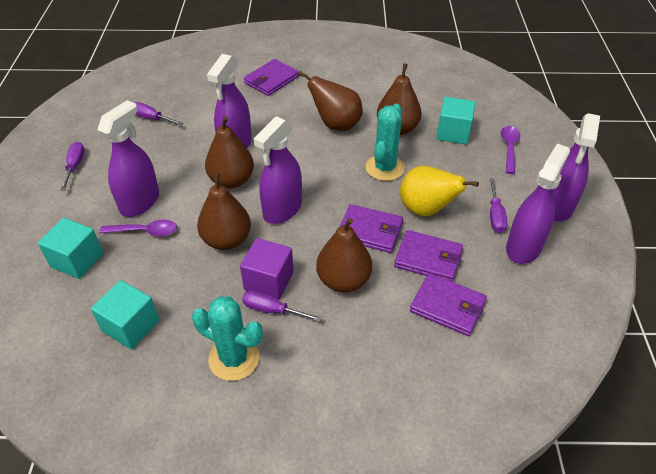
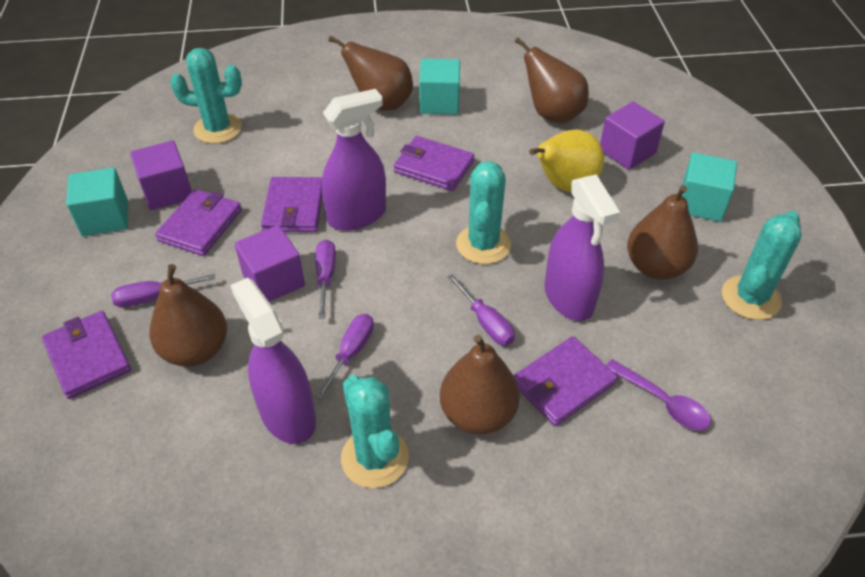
purple cube: [240,238,294,300] = 1 -> [130,140,192,210] [234,225,305,302] [600,102,665,170] = 3
purple spoon: [99,220,177,237] [501,126,520,174] = 2 -> [606,359,711,430] = 1
purple spray bottle: [97,100,159,217] [207,54,252,148] [254,116,302,224] [506,144,570,264] [553,113,600,222] = 5 -> [231,278,316,444] [322,89,386,231] [545,174,620,321] = 3
purple wallet: [244,59,299,96] [340,204,403,253] [394,230,463,282] [410,273,487,336] = 4 -> [42,311,131,399] [155,189,242,256] [261,177,322,232] [393,136,474,191] [513,336,617,426] = 5
turquoise cactus: [192,296,263,381] [366,104,405,181] = 2 -> [170,48,242,144] [341,375,409,488] [456,161,511,264] [722,211,802,320] = 4

